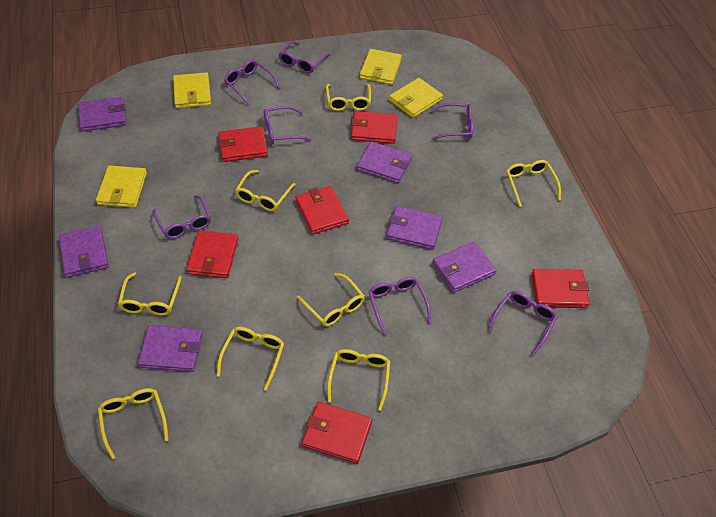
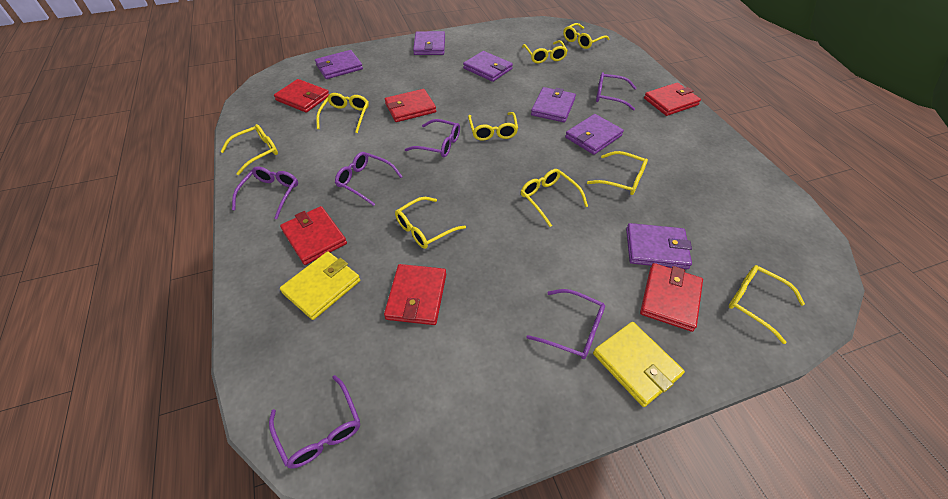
purple glasses: [153,195,211,239] [224,60,280,105] [263,106,311,144] [278,41,331,74] [369,277,431,335] [430,103,473,140] [488,291,557,356] = 7 -> [232,166,298,219] [269,375,360,469] [335,152,403,206] [405,119,460,157] [526,289,605,359] [596,72,636,111] = 6
yellow glasses: [98,388,169,459] [118,273,182,315] [217,327,284,390] [235,170,296,211] [297,273,365,326] [326,83,371,111] [327,349,390,411] [506,160,561,207] = 8 -> [220,124,278,175] [316,93,369,133] [395,197,466,249] [468,112,518,141] [521,169,588,227] [522,40,568,63] [563,23,609,49] [587,151,648,195] [729,265,805,344] = 9
yellow wallet: [96,166,147,208] [173,72,211,108] [360,49,402,85] [389,78,443,118] = 4 -> [280,251,360,320] [593,322,685,407] = 2

